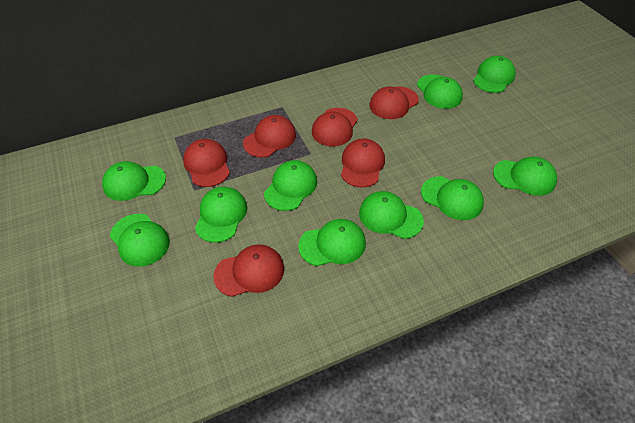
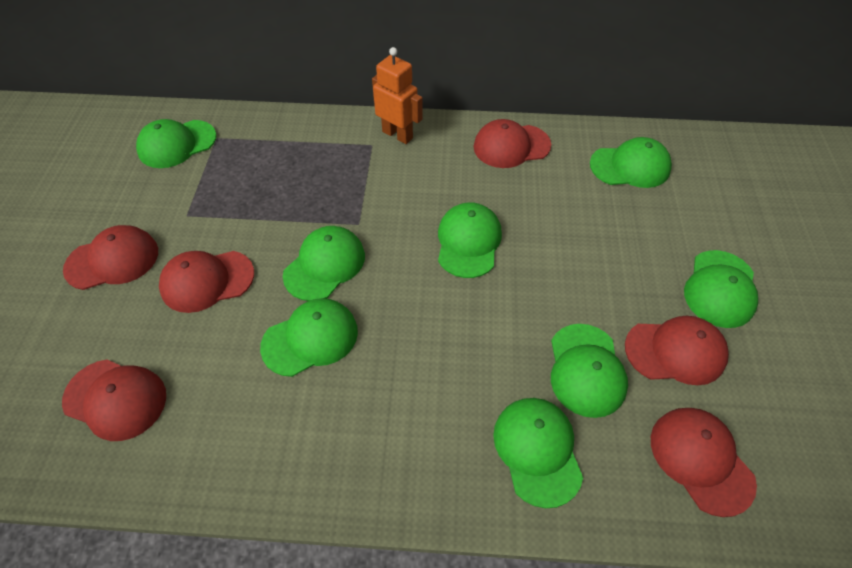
green cap: [102,161,166,201] [110,214,170,267] [195,187,247,243] [264,160,317,211] [298,219,366,266] [359,191,424,239] [417,75,463,109] [421,176,484,220] [473,56,516,93] [493,157,557,196] = 10 -> [136,119,216,168] [260,298,358,377] [283,226,365,301] [438,202,502,278] [493,398,583,508] [551,324,628,418] [590,137,672,188] [684,250,758,328] = 8
orange robot: none = 0 -> [372,47,423,144] = 1

